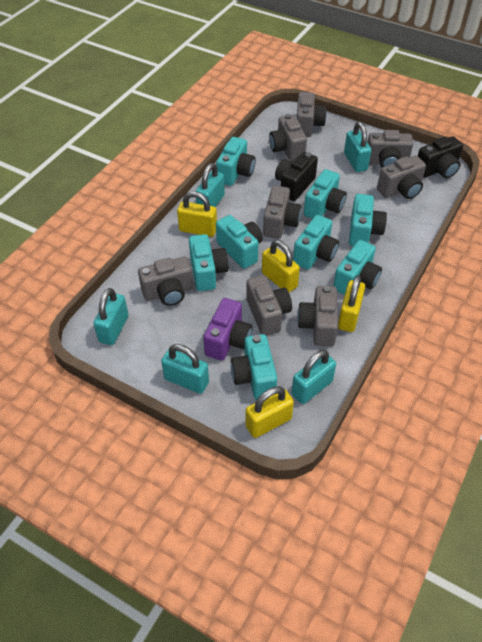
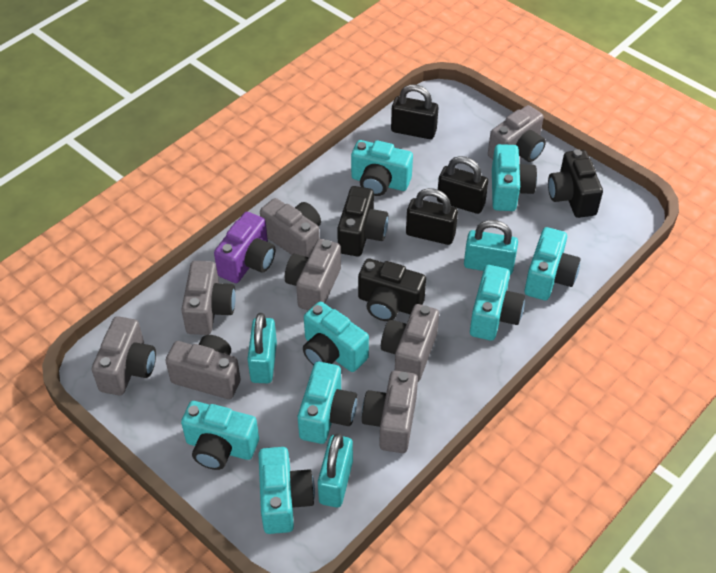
black camera: [275,152,318,201] [418,136,463,178] = 2 -> [337,186,389,256] [358,258,426,321] [548,149,603,218] = 3
black padlock: none = 0 -> [391,84,438,139] [406,188,458,245] [437,156,488,214] = 3
turquoise padlock: [93,288,129,345] [161,344,209,394] [196,163,225,207] [292,350,336,404] [344,122,371,172] = 5 -> [247,313,277,383] [318,433,353,508] [464,220,518,275] = 3
yellow padlock: [177,191,217,237] [245,386,294,438] [262,240,300,293] [338,275,365,332] = 4 -> none = 0

